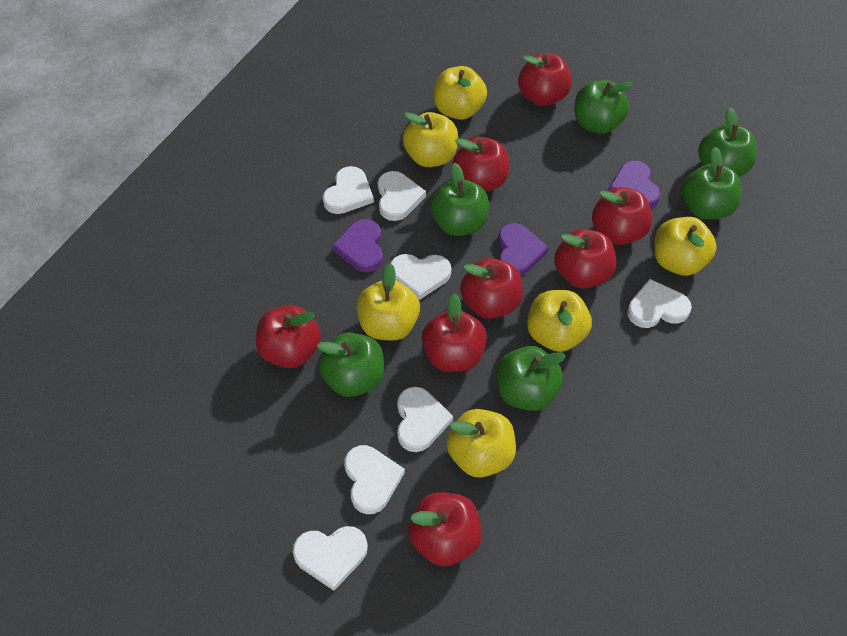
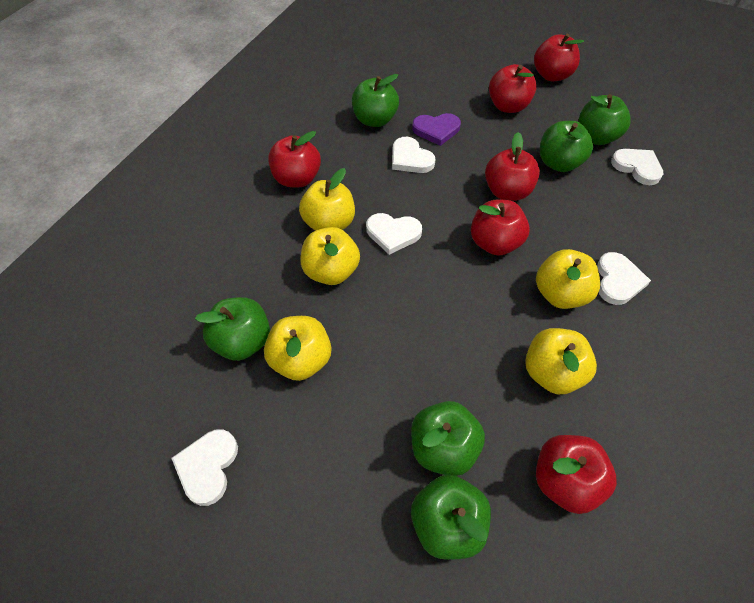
purple heart: [332,219,383,272] [498,223,549,276] [609,161,661,208] = 3 -> [412,113,461,146] = 1
red apple: [256,305,321,368] [408,492,482,566] [422,293,487,372] [452,137,509,192] [460,258,523,319] [518,53,572,106] [554,229,616,288] [592,187,652,245] = 8 -> [268,131,321,187] [471,199,530,256] [485,132,540,201] [489,64,537,113] [534,33,584,81] [536,435,617,514] = 6
white heart: [293,526,368,591] [323,166,374,214] [344,445,405,514] [378,171,426,221] [391,254,451,300] [397,387,453,452] [627,279,692,328] = 7 -> [171,429,238,506] [366,213,422,255] [392,137,435,173] [597,252,651,305] [611,149,663,185] = 5
yellow apple: [357,263,420,341] [403,112,458,167] [434,66,487,120] [446,409,516,478] [527,290,592,352] [654,217,717,276] = 6 -> [264,316,331,381] [299,168,355,231] [301,227,360,285] [525,328,597,394] [536,249,600,309] = 5

